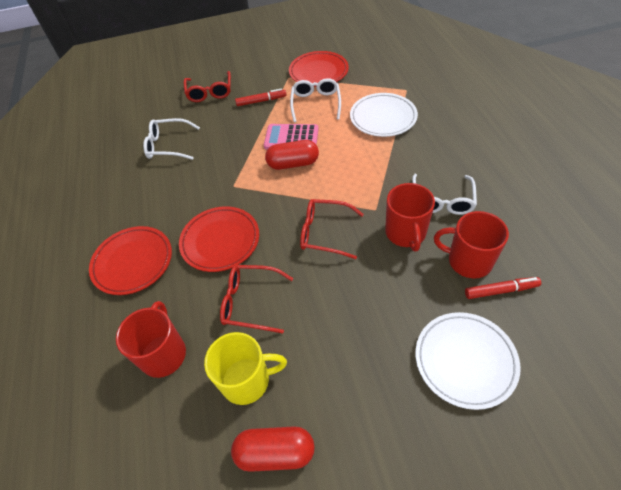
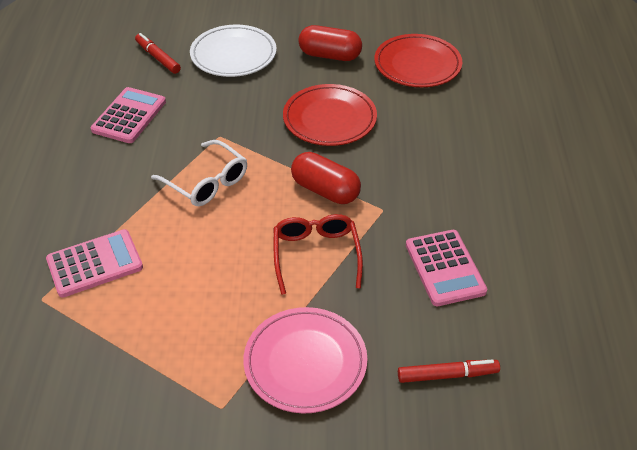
pink calculator: [264,124,319,150] = 1 -> [46,229,143,298] [91,87,166,143] [406,230,487,306] = 3
pink plate: none = 0 -> [243,307,367,414] = 1
red glasses: [184,71,231,102] [220,265,294,334] [300,199,364,259] = 3 -> [274,214,363,295] = 1
red mug: [116,301,186,378] [385,183,435,251] [434,211,509,278] = 3 -> none = 0
red plate: [89,226,172,295] [179,206,259,272] [289,51,349,87] = 3 -> [283,84,377,146] [374,34,462,87] = 2
white glasses: [143,118,200,160] [290,78,341,123] [412,174,477,215] = 3 -> [151,140,247,206] = 1
white plate: [350,93,418,137] [415,312,520,410] = 2 -> [190,25,277,77] = 1
yellow mug: [204,332,287,405] = 1 -> none = 0

